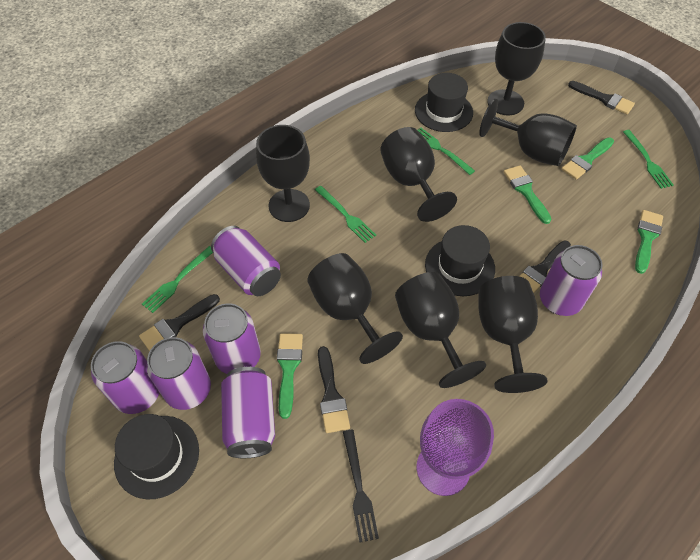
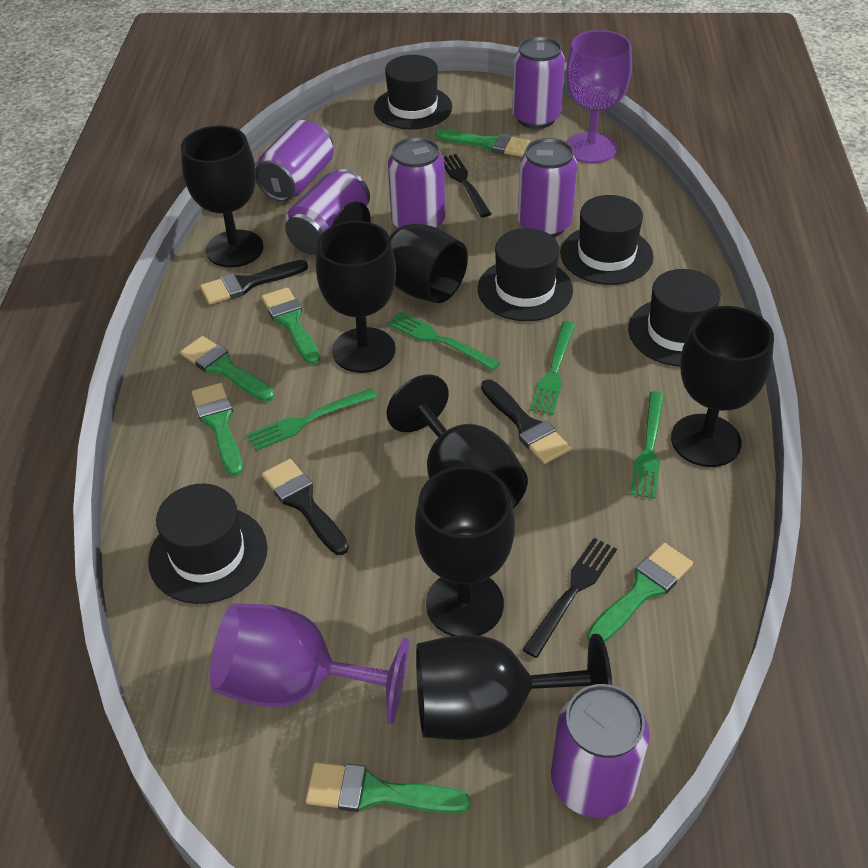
black brush: [139,294,220,351] [318,346,350,433] [519,241,571,293] [568,81,635,114] = 4 -> [200,260,308,305] [262,459,349,555] [481,379,571,464] = 3
black fork: [343,429,379,543] = 1 -> [444,154,491,217] [522,538,617,658] = 2
black hat: [114,414,199,499] [415,73,473,132] [425,225,495,296] = 3 -> [148,484,267,604] [374,55,452,129] [478,228,573,321] [560,195,654,285] [628,269,721,367] = 5
green brush: [277,333,303,419] [504,165,551,224] [561,137,614,180] [635,210,663,274] = 4 -> [180,336,275,402] [192,383,243,476] [261,287,320,365] [306,762,470,813] [436,129,530,157] [587,543,693,642] = 6
purple goblet: [417,399,494,496] = 1 -> [210,603,409,724] [566,30,632,163] = 2

